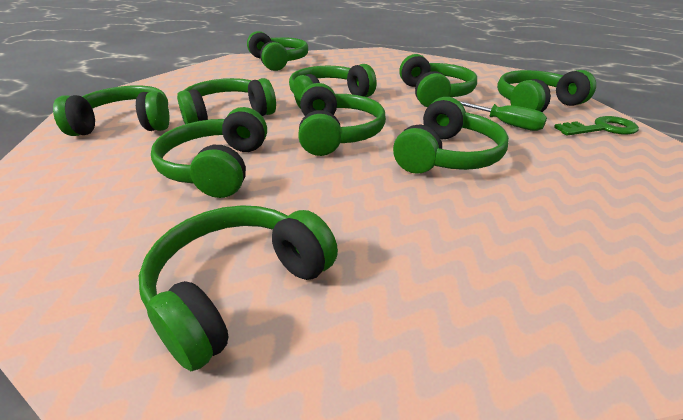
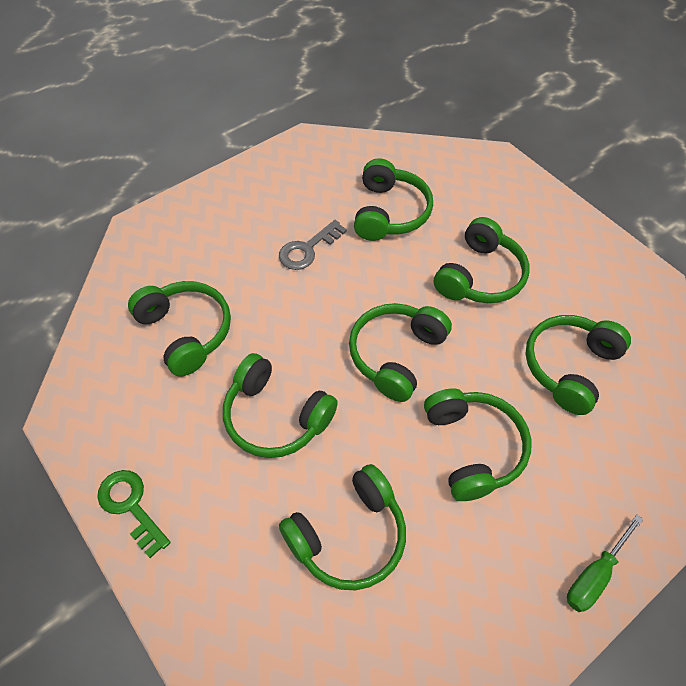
green headphones: [53,85,170,136] [139,205,338,371] [151,107,267,198] [177,78,276,124] [247,31,308,71] [289,64,377,109] [298,83,386,156] [393,97,509,174] [399,54,477,108] [497,70,596,112] = 10 -> [128,281,231,377] [223,353,338,458] [279,464,406,590] [349,303,452,402] [354,159,433,241] [424,388,532,501] [434,217,529,303] [525,315,631,415] = 8
grey key: none = 0 -> [279,220,347,270] = 1

